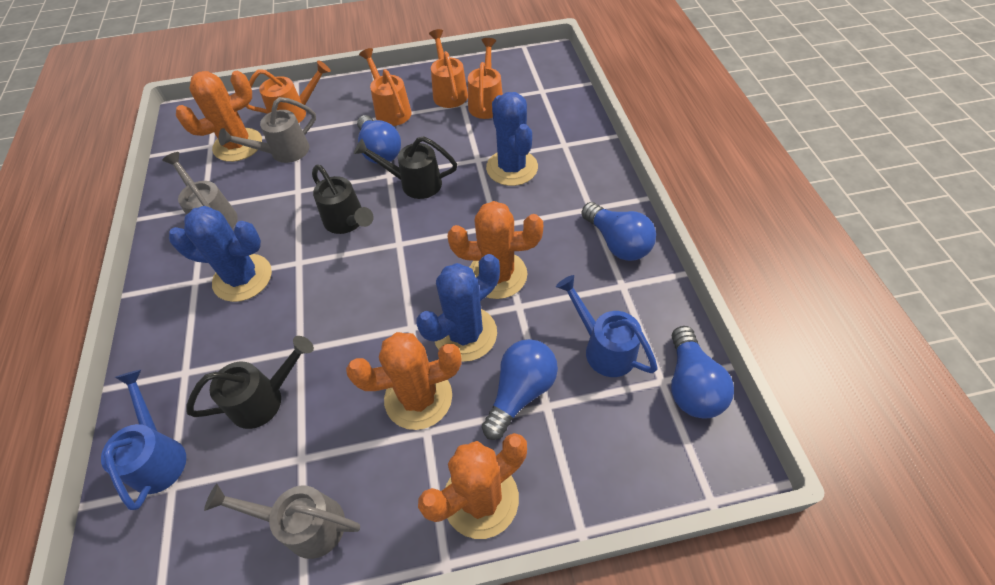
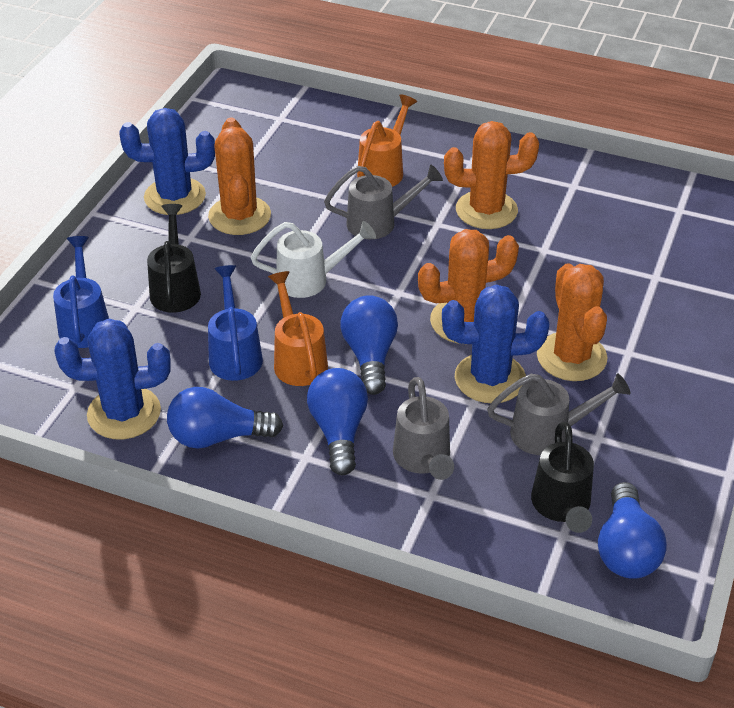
black watering can: [186,336,314,429] [312,165,374,234] [354,136,457,199] = 3 -> [147,204,201,313] [531,422,594,533] = 2
orange watering can: [246,60,331,123] [359,48,412,126] [429,29,468,108] [468,38,503,119] = 4 -> [268,271,328,386] [357,95,417,187] = 2
white watering can: none = 0 -> [251,221,376,298] = 1

